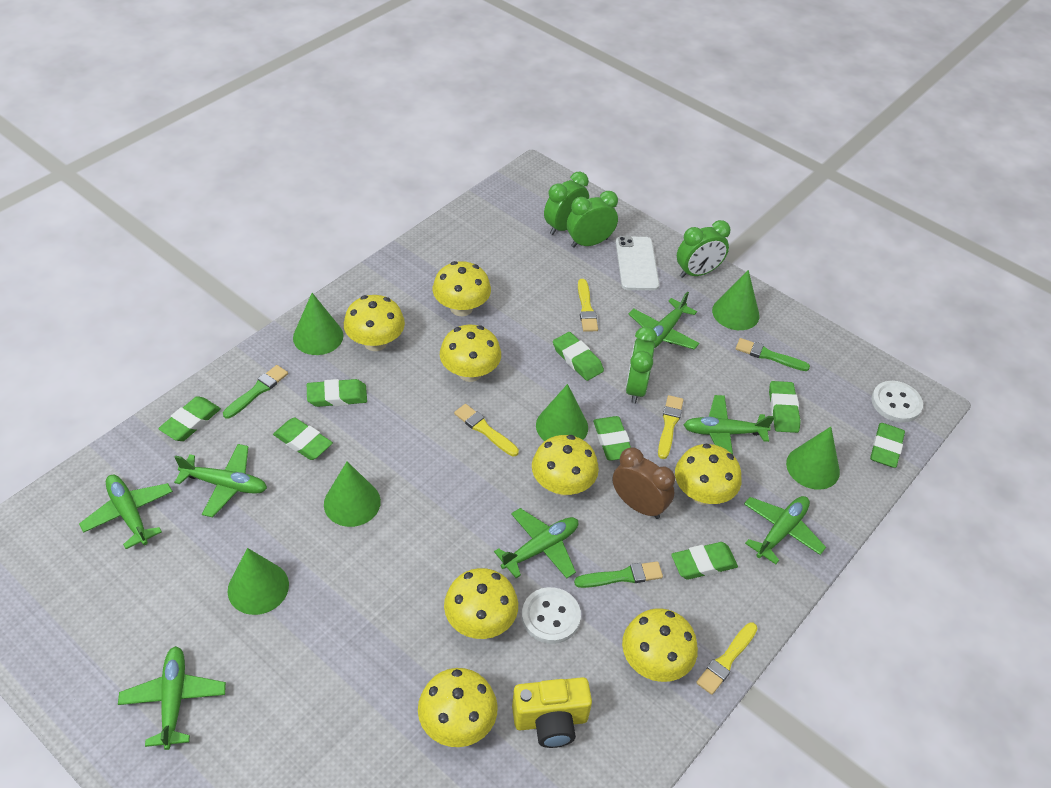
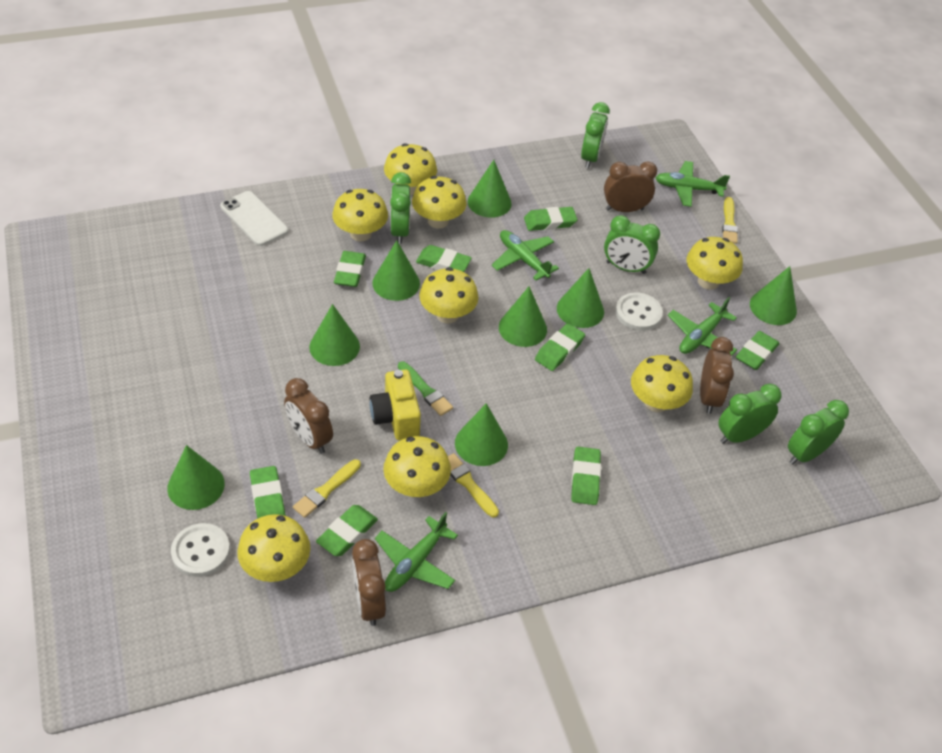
brown clock: [612,447,675,519] = 1 -> [284,378,333,454] [352,539,386,626] [604,161,657,212] [700,337,734,414] = 4
green brush: [223,365,288,419] [574,561,663,588] [736,338,810,371] = 3 -> [398,361,453,416] = 1
green clock: [544,172,589,235] [567,191,618,248] [626,326,657,404] [677,220,730,278] = 4 -> [390,172,411,244] [581,102,610,168] [604,215,660,274] [718,384,782,444] [788,400,849,464] = 5
green cone: [228,548,289,615] [293,293,343,355] [324,461,381,527] [536,384,588,441] [712,270,759,330] [786,427,840,490] = 6 -> [167,445,225,510] [309,304,360,366] [372,240,420,301] [455,403,508,466] [468,160,512,218] [499,287,547,347] [557,268,604,328] [750,266,797,325] = 8
green plane: [79,475,173,549] [118,646,226,750] [174,444,267,517] [494,508,578,578] [629,291,699,350] [684,395,775,454] [744,496,826,564] = 7 -> [375,512,458,592] [492,230,559,281] [655,161,730,207] [668,297,737,356] = 4
yellow brush: [454,404,519,456] [578,279,598,332] [658,395,683,459] [696,622,758,695] = 4 -> [293,459,361,518] [448,453,499,518] [722,197,738,244] = 3

